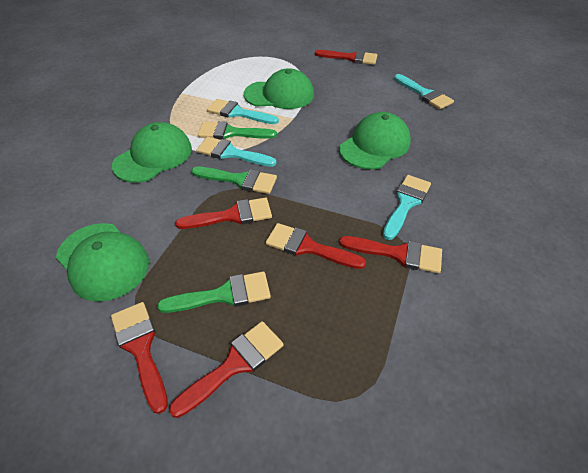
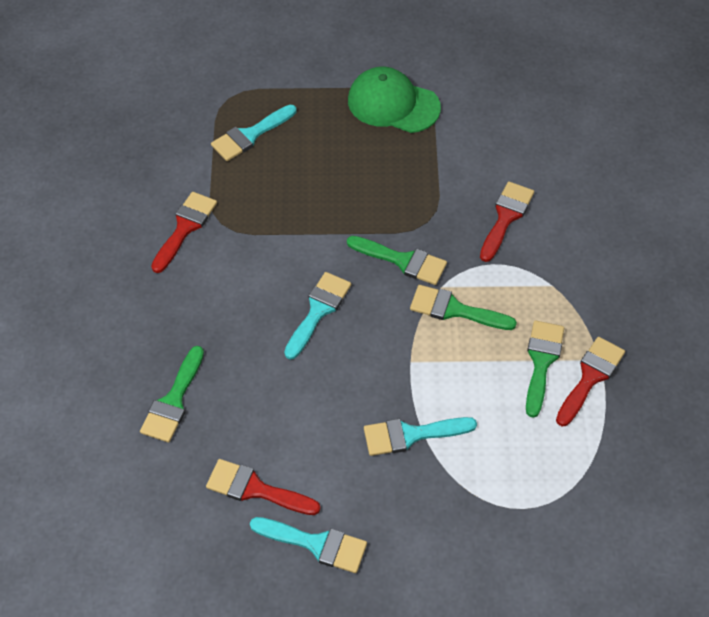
green brush: [157,271,271,313] [191,167,277,194] [198,121,277,139] = 3 -> [140,346,204,443] [347,236,447,285] [410,285,517,330] [526,321,564,418] = 4
green cap: [56,223,149,302] [112,122,192,183] [244,68,314,109] [339,112,411,169] = 4 -> [348,67,441,133] = 1
red brush: [111,302,168,414] [169,321,284,418] [175,197,272,229] [266,223,366,269] [315,50,377,65] [339,236,442,273] = 6 -> [151,192,217,273] [206,459,321,515] [480,181,534,262] [556,337,625,426] = 4

